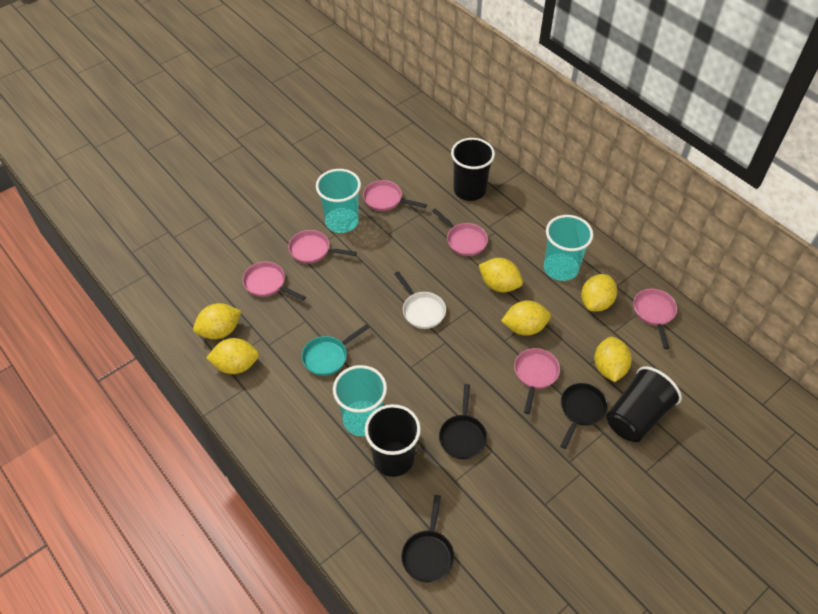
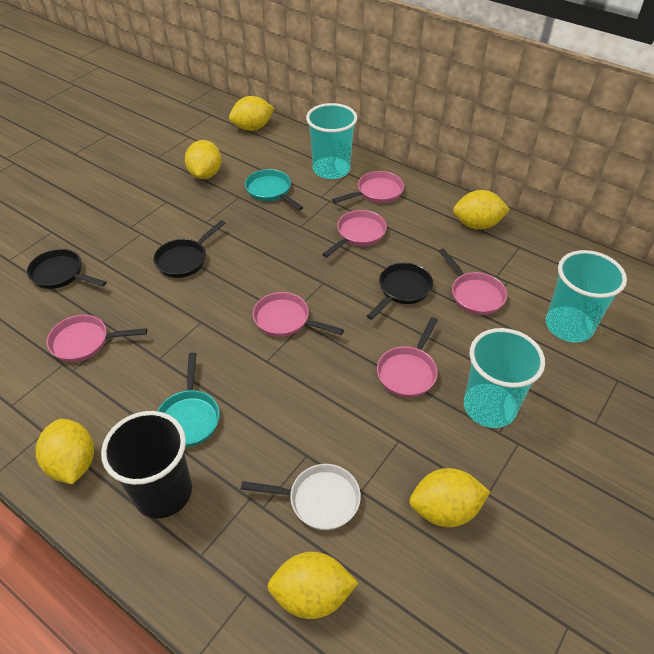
black cup: [365,404,421,477] [451,138,495,201] [606,366,682,442] = 3 -> [101,411,192,519] = 1
turquoise pan: [302,324,370,376] = 1 -> [157,352,220,447] [245,169,303,211] = 2

